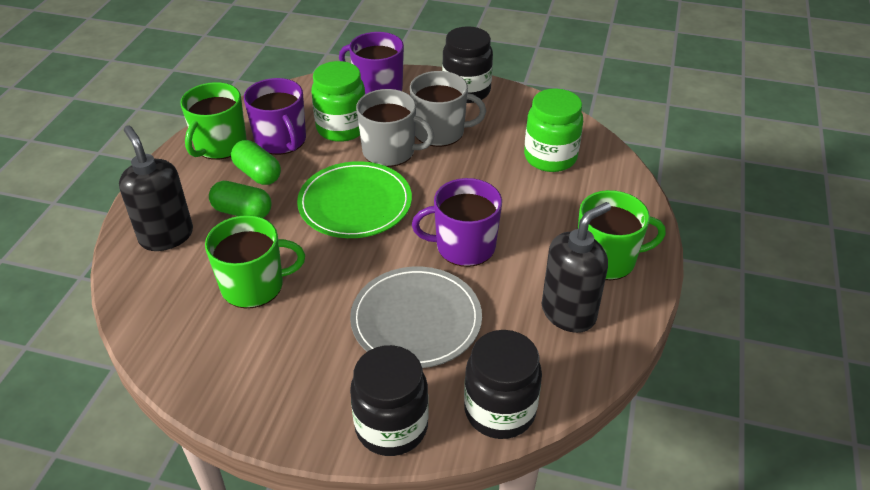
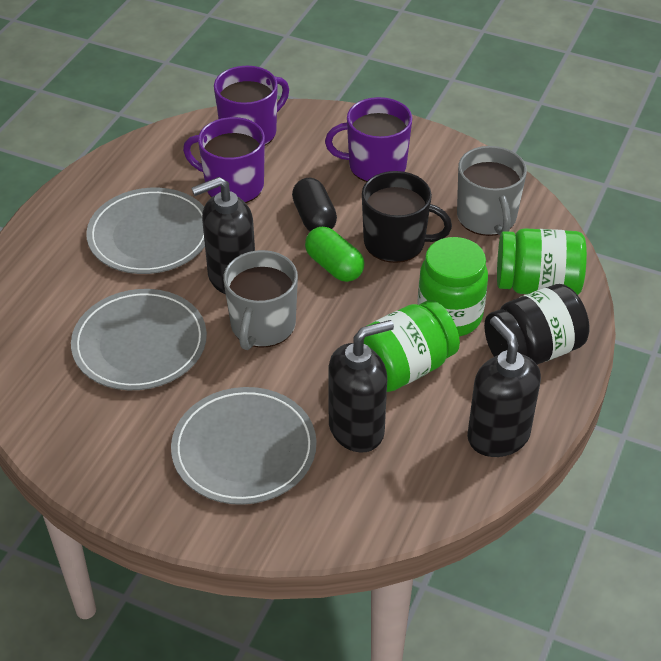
black capsule: none = 0 -> [292,178,337,231] = 1
black jar: [350,345,429,456] [442,26,493,103] [464,330,542,439] = 3 -> [484,284,590,365] = 1
black mug: none = 0 -> [362,171,452,263] = 1
black soap dispenser: [119,126,193,251] [542,202,611,333] = 2 -> [191,177,255,294] [329,320,394,453] [467,316,541,457] = 3
green capsule: [209,181,271,218] [231,140,281,185] = 2 -> [305,227,364,282] = 1
green jar: [311,61,365,142] [524,89,583,172] = 2 -> [364,300,460,392] [417,237,488,337] [497,228,587,295] = 3
green mug: [180,82,247,160] [205,215,305,308] [578,190,666,280] = 3 -> none = 0
green plate: [297,161,412,238] = 1 -> none = 0
grey plate: [350,267,482,368] = 1 -> [71,289,207,390] [86,188,205,274] [171,387,317,505] = 3

